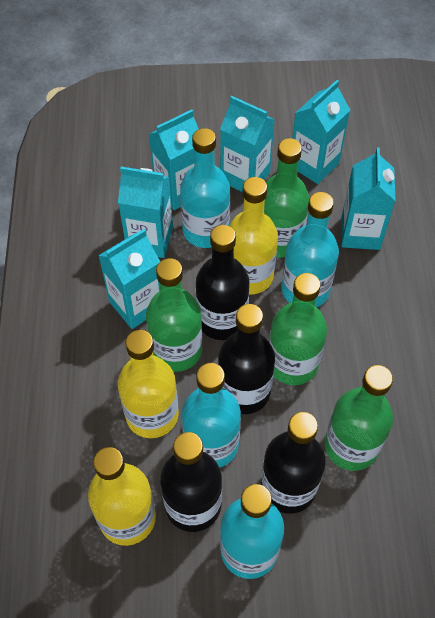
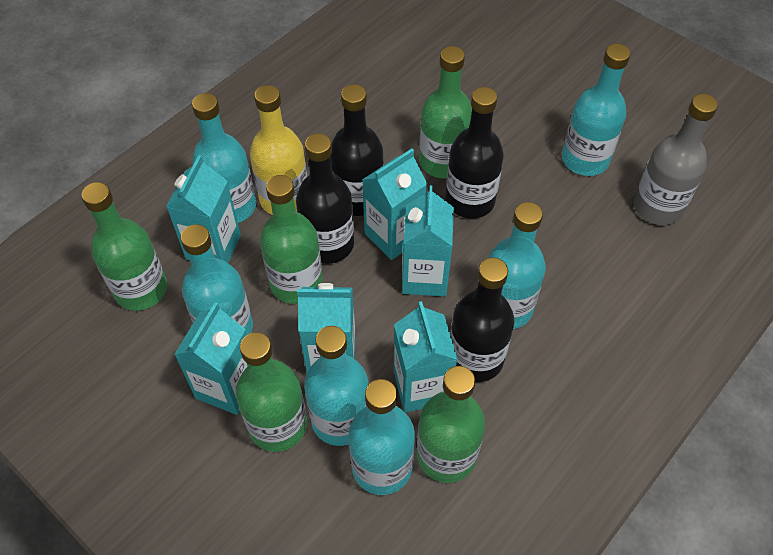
green bottle: [146,258,202,372] [264,138,309,258] [269,273,327,385] [325,365,393,471] = 4 -> [81,182,167,311] [236,332,307,452] [260,175,323,304] [417,366,485,483] [419,46,472,178] = 5
grey bottle: none = 0 -> [633,94,718,225] = 1
turquoise bottle: [180,128,230,248] [182,363,241,468] [220,484,284,579] [282,192,339,307] = 4 -> [180,224,253,335] [192,93,256,223] [304,326,368,446] [348,379,415,495] [488,202,546,329] [562,44,631,176] = 6
yellow bottle: [88,447,156,546] [118,330,179,438] [229,177,278,295] = 3 -> [250,85,307,215] = 1

